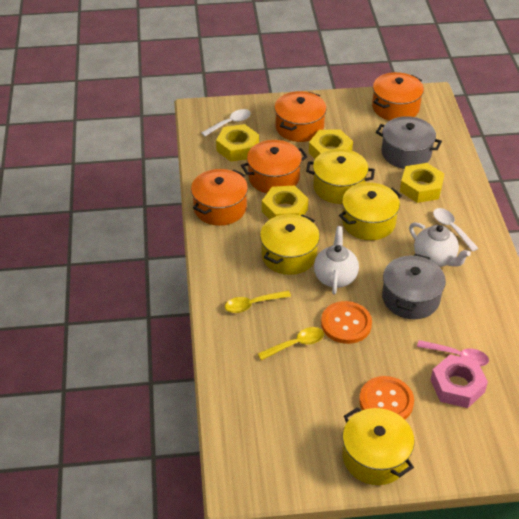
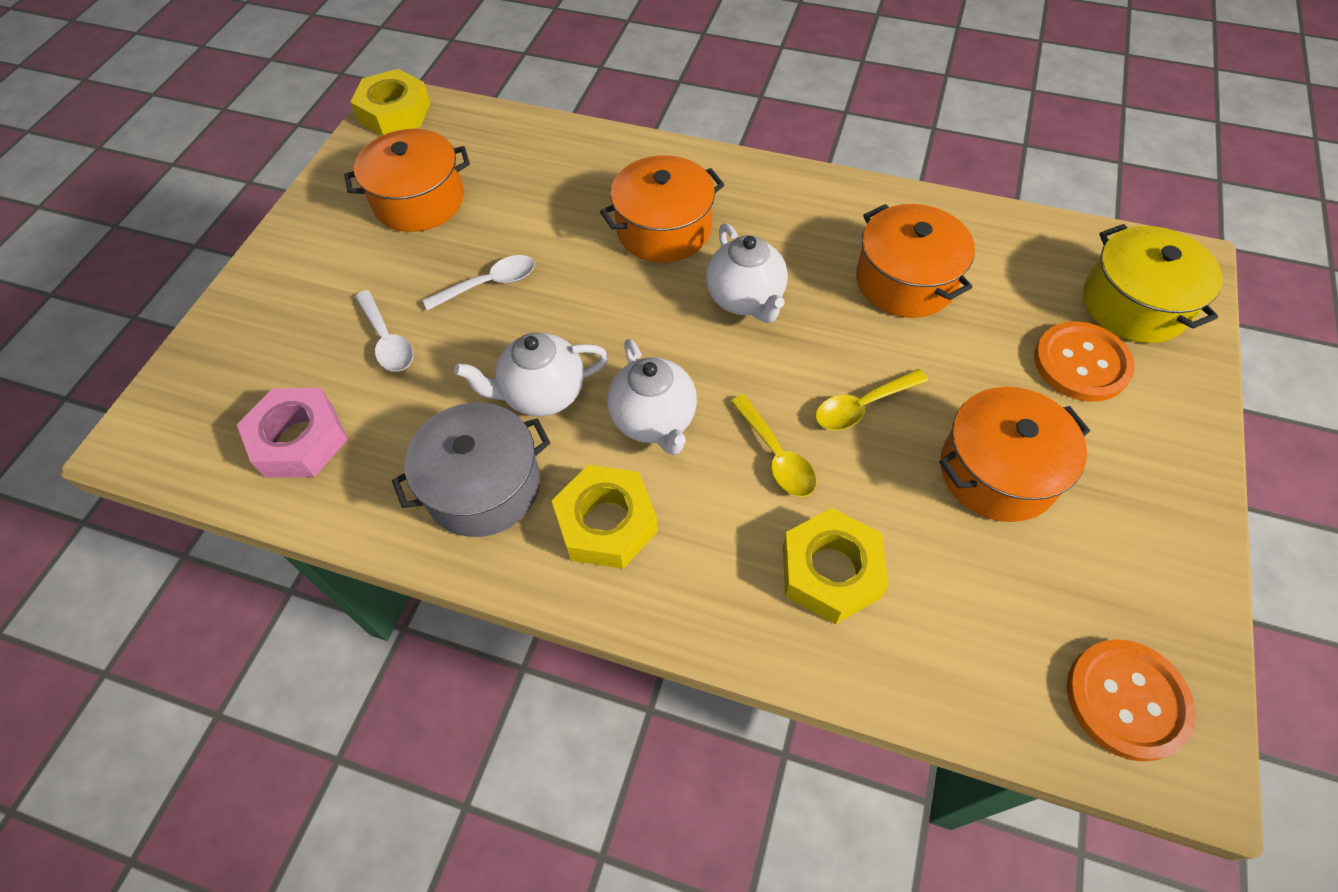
grey pot: [376,116,442,169] [382,254,446,319] = 2 -> [392,402,550,537] = 1
pink spoon: [417,340,489,366] = 1 -> none = 0
white teapot: [314,226,359,294] [409,222,471,267] = 2 -> [454,333,608,417] [608,339,697,455] [706,223,788,323] = 3
yellow nut: [216,124,259,162] [262,186,308,220] [309,129,353,159] [400,163,444,203] = 4 -> [350,69,430,136] [552,465,658,569] [783,508,889,624] = 3
yellow pot: [260,214,320,275] [306,149,375,204] [339,182,402,240] [342,407,415,485] = 4 -> [1083,224,1223,343] = 1

